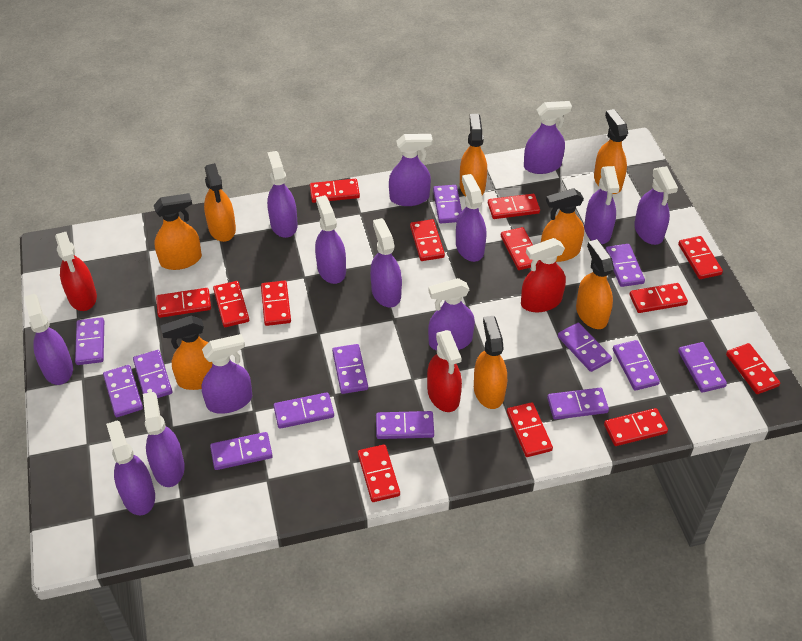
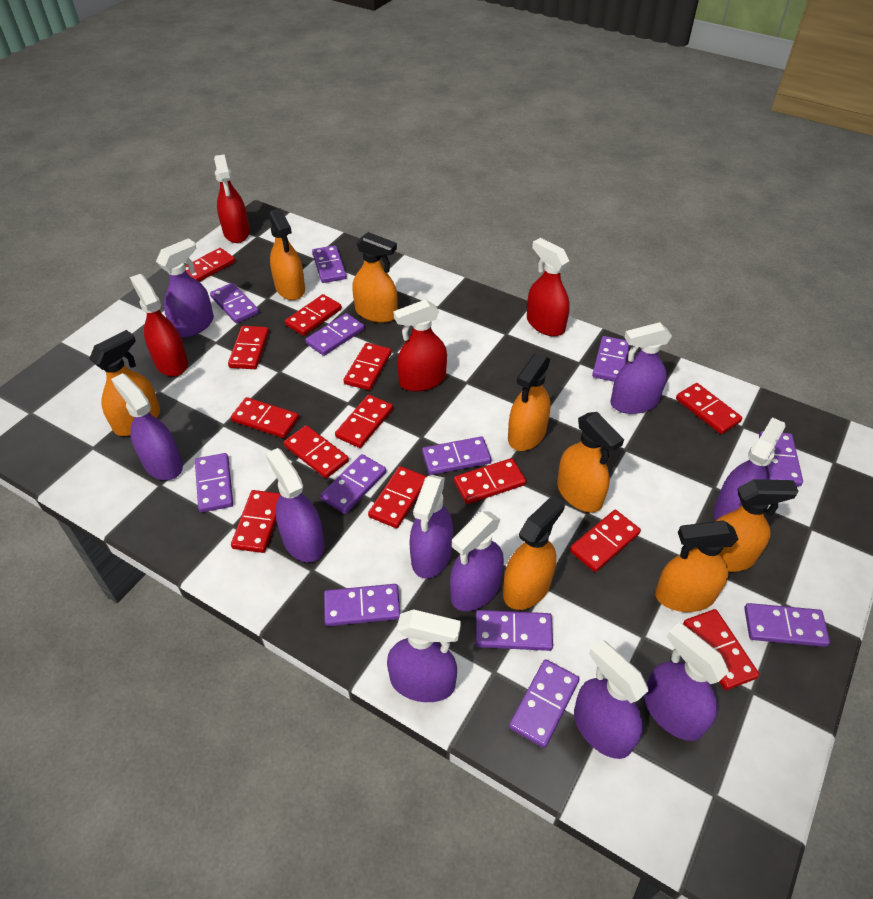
purple domino: [75,317,104,365] [103,365,143,417] [133,350,172,398] [210,432,273,470] [273,392,334,429] [332,344,368,394] [376,411,434,439] [433,185,462,223] [547,388,609,420] [558,323,612,372] [606,244,645,287] [613,340,660,391] [678,342,727,393] = 13 -> [195,453,233,513] [210,283,259,323] [305,313,365,356] [312,245,347,283] [320,454,386,514] [324,584,400,626] [422,436,491,475] [475,610,553,651] [509,659,579,748] [592,336,630,382] [744,603,830,647] [759,431,803,486] = 12
purple spray bottle: [24,294,73,385] [106,420,155,515] [143,392,185,487] [202,334,252,414] [267,151,298,238] [315,195,346,284] [370,218,402,307] [389,134,433,206] [428,278,475,351] [456,174,487,262] [524,101,572,174] [584,166,619,244] [634,166,678,245] = 13 -> [111,373,183,480] [156,238,214,338] [266,448,325,562] [387,609,461,702] [409,475,453,579] [450,511,504,611] [574,640,648,759] [610,322,672,414] [644,622,729,741] [714,417,786,520] = 10
red spray bottle: [55,232,97,311] [427,330,462,412] [521,238,566,312] = 3 -> [130,274,188,376] [214,154,250,243] [393,299,447,391] [527,238,570,336] = 4

